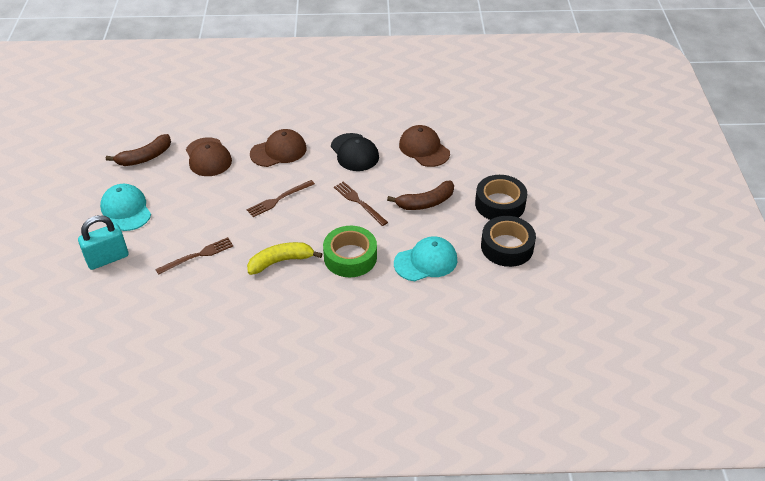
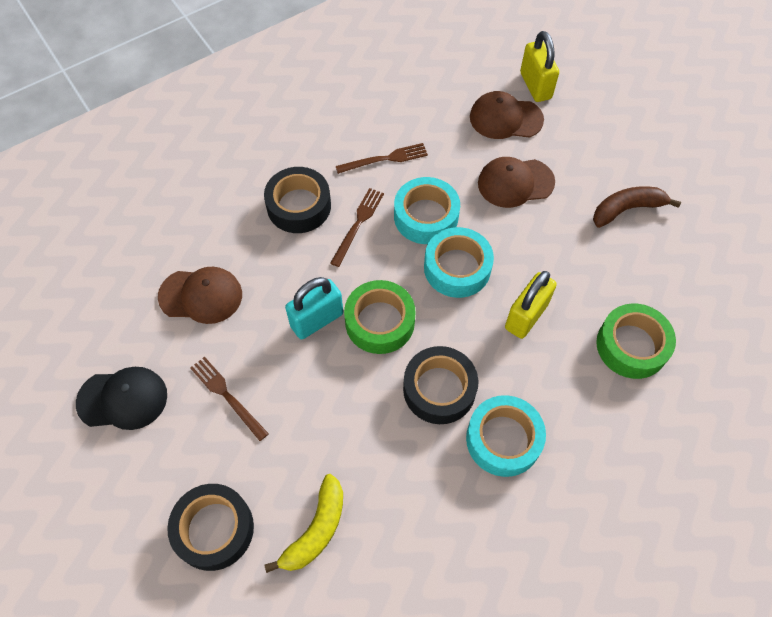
black tape: [475,175,527,220] [481,216,536,267] = 2 -> [167,484,254,571] [264,167,331,233] [403,346,478,424] = 3
brown banana: [106,134,171,166] [387,181,454,210] = 2 -> [593,186,681,228] = 1
green tape: [323,226,377,277] = 1 -> [344,280,416,354] [596,304,676,379] = 2
turquoise cap: [100,184,151,231] [394,236,457,281] = 2 -> none = 0
turquoise tape: none = 0 -> [394,177,460,244] [424,227,494,298] [466,395,546,477] = 3
yellow padlock: none = 0 -> [505,271,557,339] [520,31,559,102] = 2

